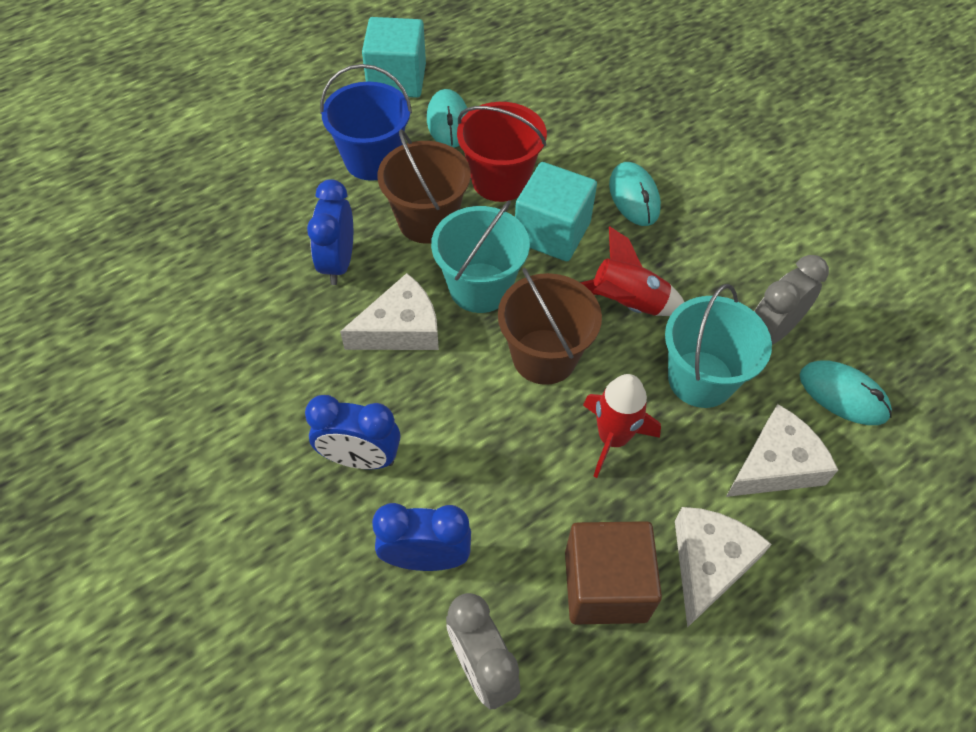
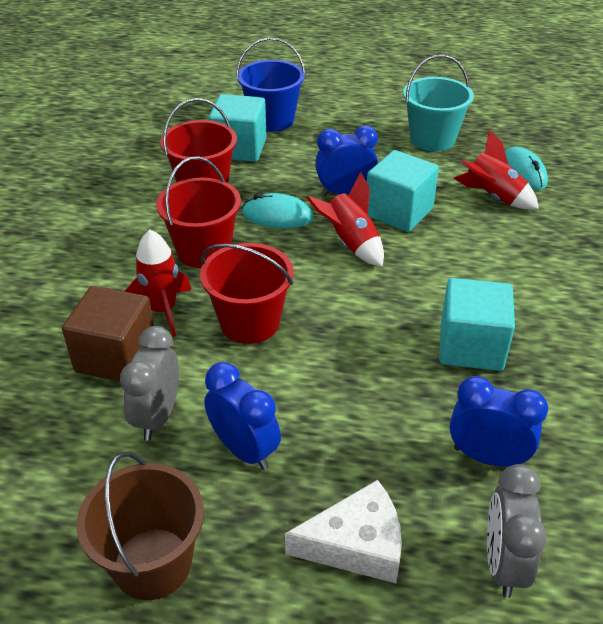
brown bucket: [377,129,471,244] [498,268,602,385] = 2 -> [77,452,204,600] = 1
red bucket: [457,102,547,202] = 1 -> [156,157,241,268] [160,98,237,183] [200,243,294,344] = 3
red rocket: [580,226,684,316] [583,374,661,478] = 2 -> [124,230,191,337] [306,172,384,267] [453,130,539,210] = 3
turquoise bucket: [431,200,530,313] [665,284,772,408] = 2 -> [403,55,474,151] = 1
turquoise cube: [362,17,426,98] [515,162,597,261] = 2 -> [208,94,267,162] [367,150,439,232] [439,278,515,371] = 3
turquoise mouse: [427,89,467,148] [609,162,661,226] [800,360,892,425] = 3 -> [242,193,314,228] [505,146,548,190] = 2
white cheese: [340,273,439,350] [675,507,772,628] [726,404,838,497] = 3 -> [285,480,402,583] = 1

